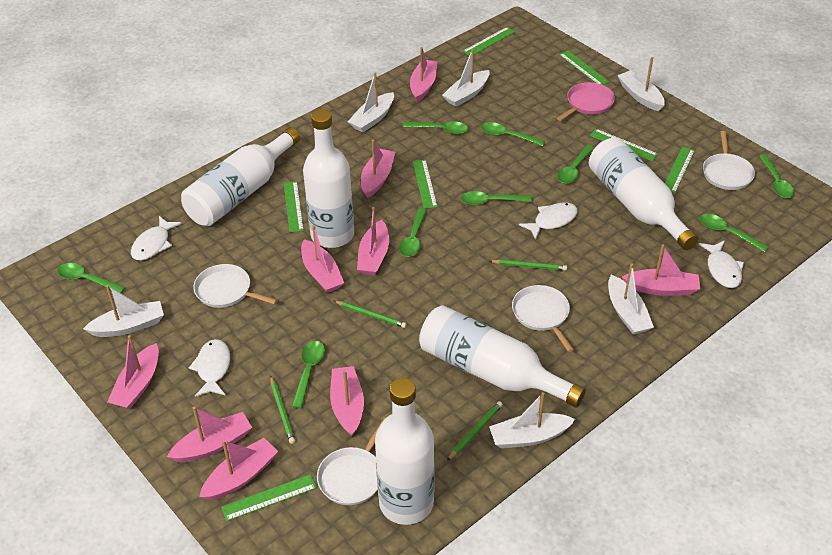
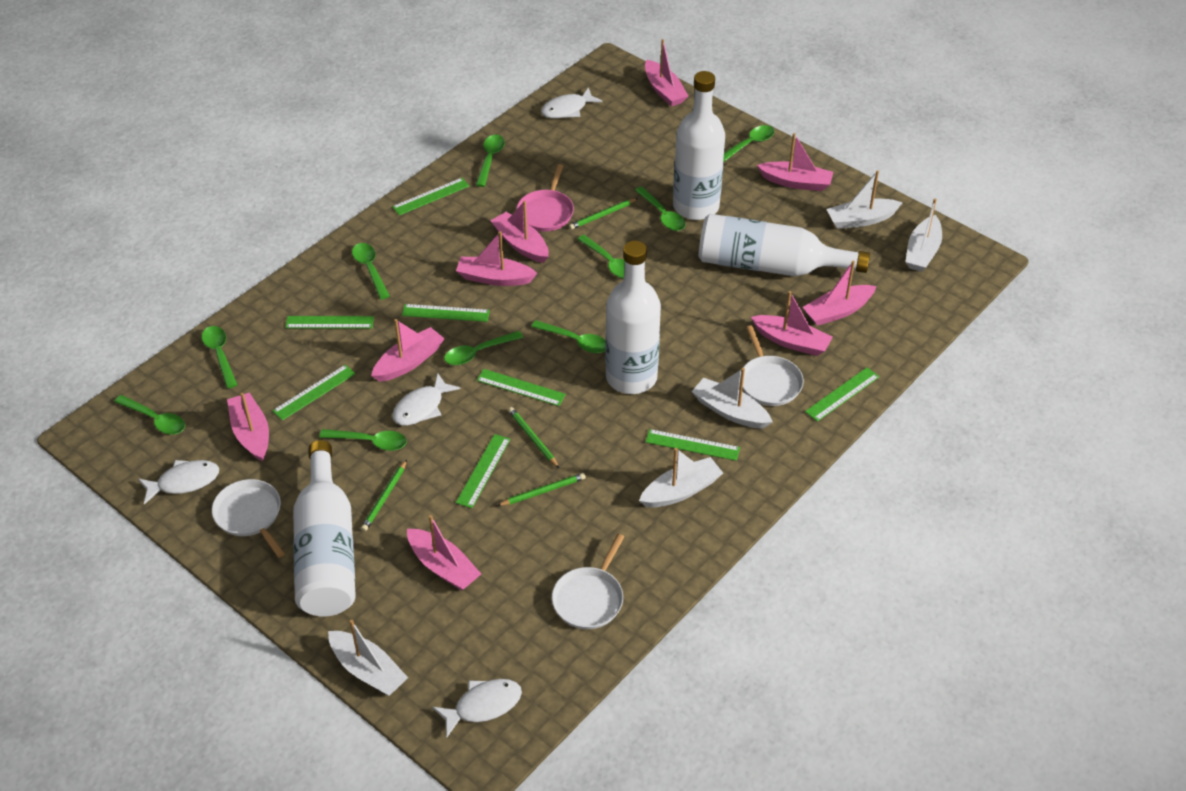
green ruler: [221,474,317,521] [284,181,304,233] [413,159,438,209] [462,27,515,56] [559,51,609,85] [590,129,658,161] [665,147,695,193] = 7 -> [272,365,356,420] [285,316,374,328] [392,178,469,215] [402,304,490,322] [456,434,510,508] [477,369,566,406] [645,429,740,461] [805,367,879,422] = 8
green spoon: [57,263,126,293] [291,341,325,408] [399,208,427,257] [403,122,468,134] [461,191,532,205] [481,122,545,146] [557,145,594,184] [700,214,769,252] [759,154,794,198] = 9 -> [114,395,185,435] [202,326,237,389] [319,429,407,451] [352,243,390,300] [444,331,523,365] [476,135,505,187] [531,320,606,353] [577,235,625,279] [635,187,686,231] [723,125,774,162] = 10
white boat: [83,285,164,337] [348,73,394,132] [442,49,489,107] [489,392,575,449] [608,263,654,335] [618,57,665,111] = 6 -> [328,620,408,696] [639,448,723,508] [691,368,773,429] [826,170,903,229] [905,199,942,272] = 5
white bottle: [181,127,300,226] [303,109,354,248] [375,378,434,525] [419,305,586,408] [589,137,698,250] = 5 -> [293,440,356,617] [605,241,661,394] [673,71,725,220] [699,214,870,276] = 4
white pan: [193,264,277,308] [317,418,386,505] [512,285,574,352] [703,131,755,190] = 4 -> [212,479,285,558] [552,534,624,629] [740,325,804,406] = 3

